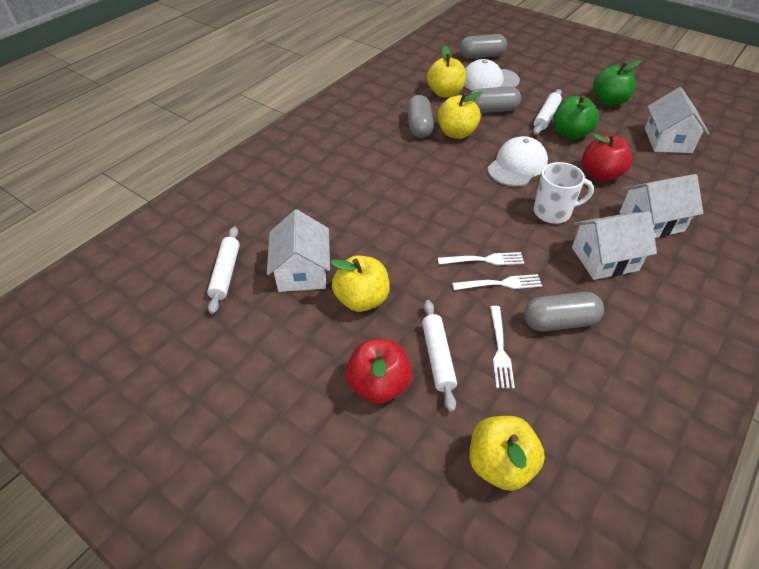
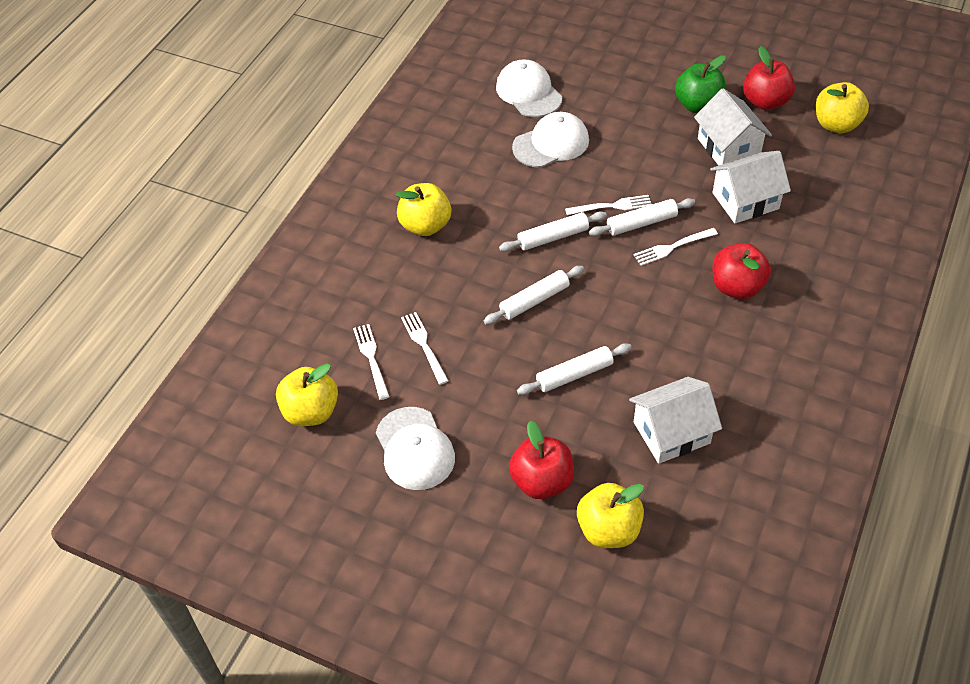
green apple: [553,95,599,140] [593,60,641,106] = 2 -> [675,55,726,113] = 1
grey capsule: [407,95,434,138] [460,34,507,59] [469,86,521,113] [524,292,604,332] = 4 -> none = 0
red apple: [346,339,412,404] [582,133,632,181] = 2 -> [509,421,574,499] [712,243,771,299] [743,46,795,110] = 3
white cap: [464,59,520,91] [487,136,548,186] = 2 -> [376,407,455,490] [496,59,562,117] [512,112,589,168] = 3
white fork: [438,252,524,265] [452,274,542,290] [490,306,515,389] = 3 -> [353,324,390,400] [401,312,448,385] [565,195,652,215] [634,228,718,266] = 4
white house: [267,209,330,292] [572,211,657,280] [620,174,703,238] [645,87,709,153] = 4 -> [629,377,722,464] [694,88,772,166] [710,151,791,223] = 3
white mug: [534,162,594,224] = 1 -> none = 0
white rolling pin: [207,227,240,314] [422,300,457,412] [533,89,562,135] = 3 -> [484,266,584,325] [499,211,607,252] [517,343,632,395] [589,198,695,236] = 4

